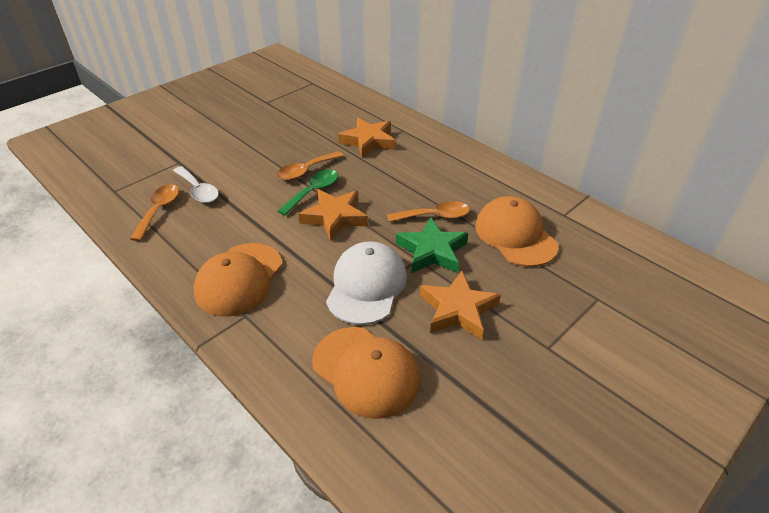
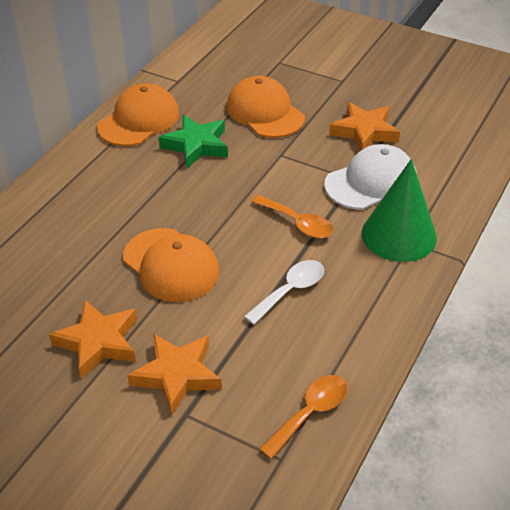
green cone: none = 0 -> [362,159,437,262] = 1
green spoon: [278,170,338,216] = 1 -> none = 0
orange spoon: [130,184,179,241] [277,151,344,181] [387,201,470,222] = 3 -> [252,195,333,238] [259,375,347,459] = 2

